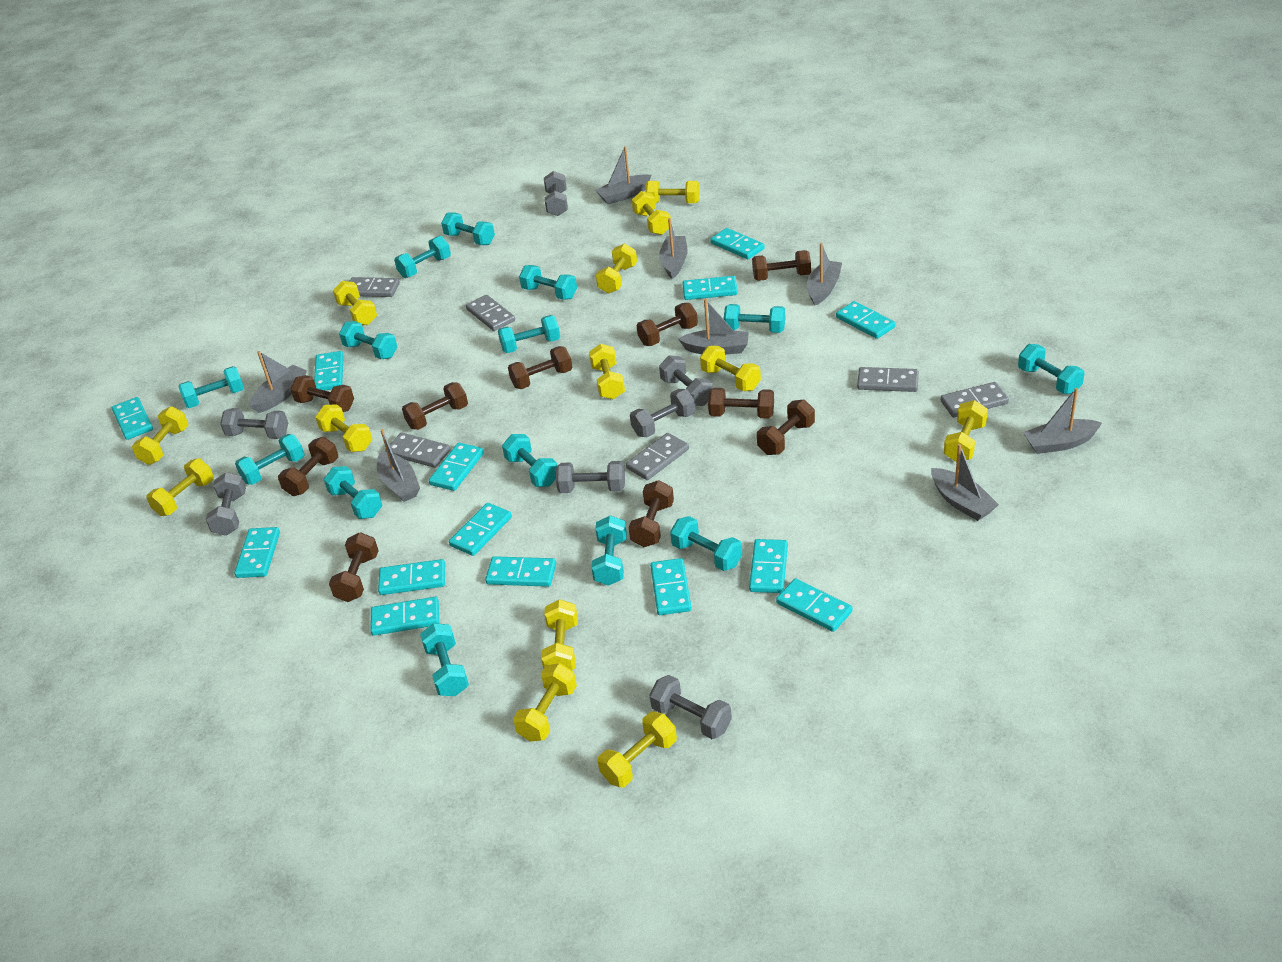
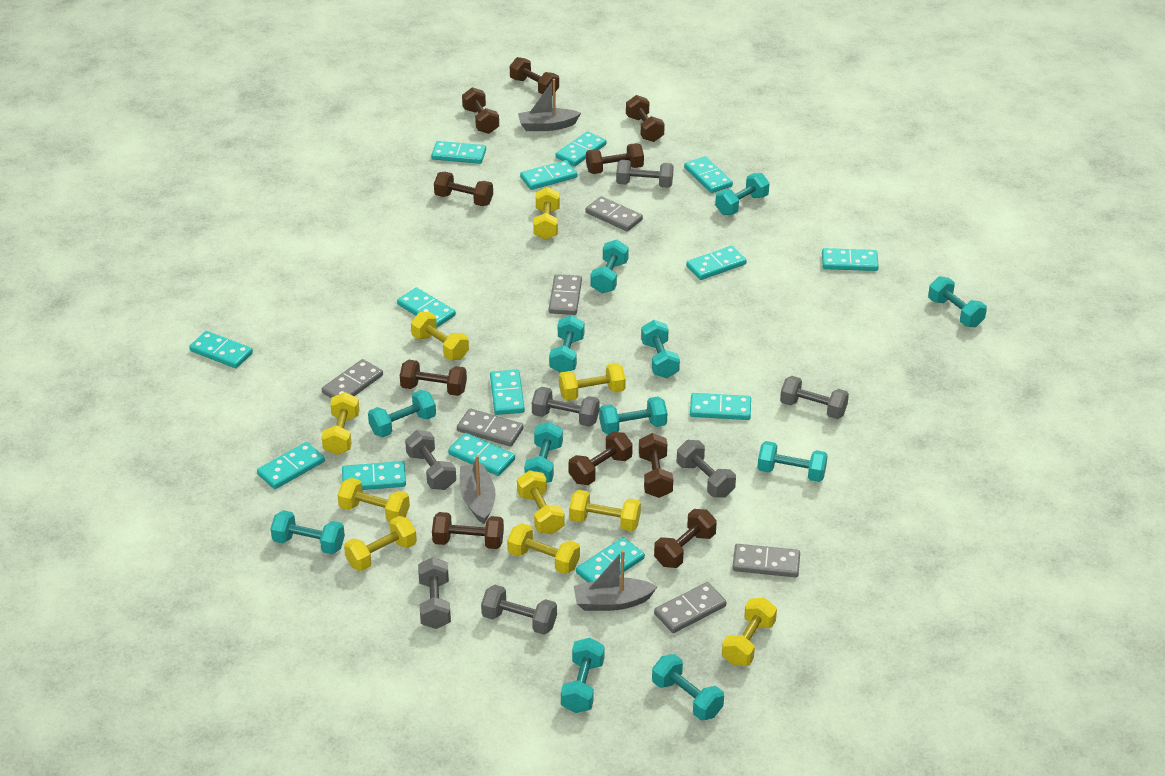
grey boat: [250,351,307,413] [377,429,420,502] [595,146,651,204] [659,218,688,279] [678,299,749,355] [807,243,842,306] [931,444,999,521] [1023,388,1102,454] = 8 -> [460,455,496,524] [518,79,581,131] [574,550,658,611] = 3
turquoise dumbbell: [178,366,244,408] [235,434,305,485] [324,466,382,519] [339,321,397,359] [394,236,451,278] [420,623,469,696] [441,212,495,245] [498,315,560,353] [502,434,557,487] [519,265,577,300] [591,515,627,586] [670,516,742,571] [724,304,785,333] [1018,344,1084,394] = 14 -> [270,510,345,554] [368,390,436,437] [524,422,563,483] [549,315,584,373] [561,638,605,713] [590,240,629,294] [599,396,667,435] [641,320,680,378] [652,654,724,720] [715,173,770,215] [757,441,828,482] [928,276,987,327] = 12
yellow dumbbell: [132,407,188,465] [146,458,214,516] [315,404,372,452] [333,281,377,325] [513,663,577,742] [541,599,578,670] [589,344,625,399] [596,243,637,294] [598,711,677,787] [632,191,671,235] [645,181,700,203] [700,346,761,391] [944,400,988,462] = 13 -> [322,392,360,455] [338,478,410,522] [344,516,417,571] [411,312,469,360] [507,523,580,574] [517,470,565,534] [533,187,560,240] [559,363,626,401] [569,490,641,531] [722,598,777,666] = 10

